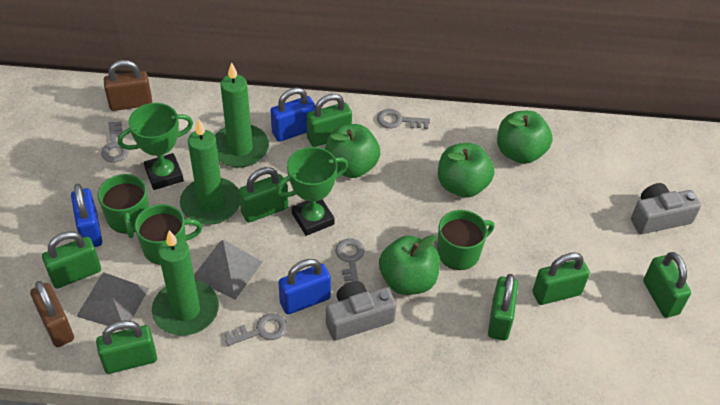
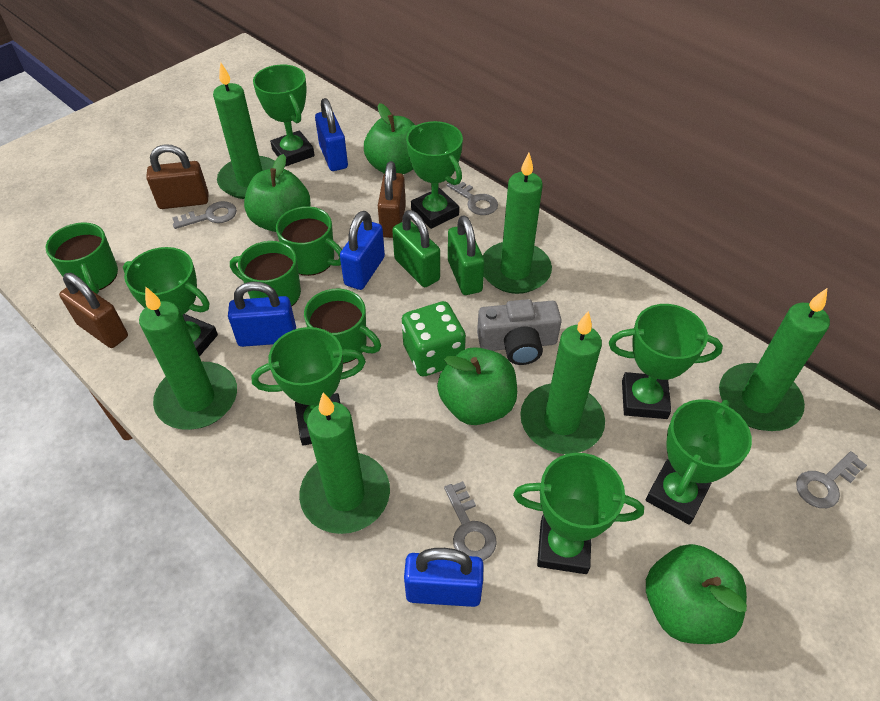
blue padlock: [71,184,102,247] [270,87,315,142] [278,259,331,314] = 3 -> [228,281,296,347] [315,98,348,171] [340,211,385,290] [404,548,484,607] = 4
brown padlock: [30,281,74,347] [104,60,152,111] = 2 -> [59,273,128,348] [146,144,208,209] [378,161,406,238] = 3
green candle: [152,230,219,336] [180,119,240,225] [215,62,269,167] = 3 -> [139,286,237,430] [213,62,275,199] [299,393,390,534] [483,153,552,294] [520,311,605,454] [719,288,830,431] = 6
green dice: none = 0 -> [402,301,466,376] = 1
green mug: [98,174,149,238] [134,204,202,265] [437,210,495,270] = 3 -> [46,222,118,294] [230,241,301,307] [276,206,342,276] [304,288,381,364] = 4
green padlock: [42,231,101,288] [96,320,157,374] [239,167,288,223] [307,94,352,147] [488,274,518,341] [532,252,590,305] [643,252,691,318] = 7 -> [392,210,440,287] [448,215,485,295] = 2
green trophy: [118,103,193,190] [276,147,348,236] = 2 -> [123,247,218,357] [252,327,366,446] [253,65,315,166] [406,121,463,229] [513,453,644,574] [609,304,723,419] [646,399,752,525] = 7
grey camera: [326,281,396,340] [631,183,701,234] = 2 -> [477,299,562,365] = 1
grey pyramid: [76,272,149,331] [194,240,262,300] = 2 -> none = 0

